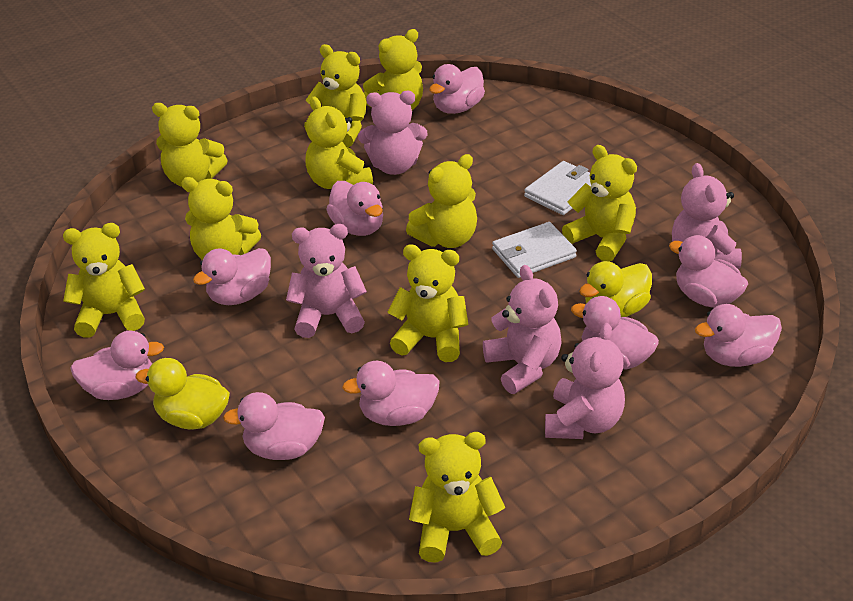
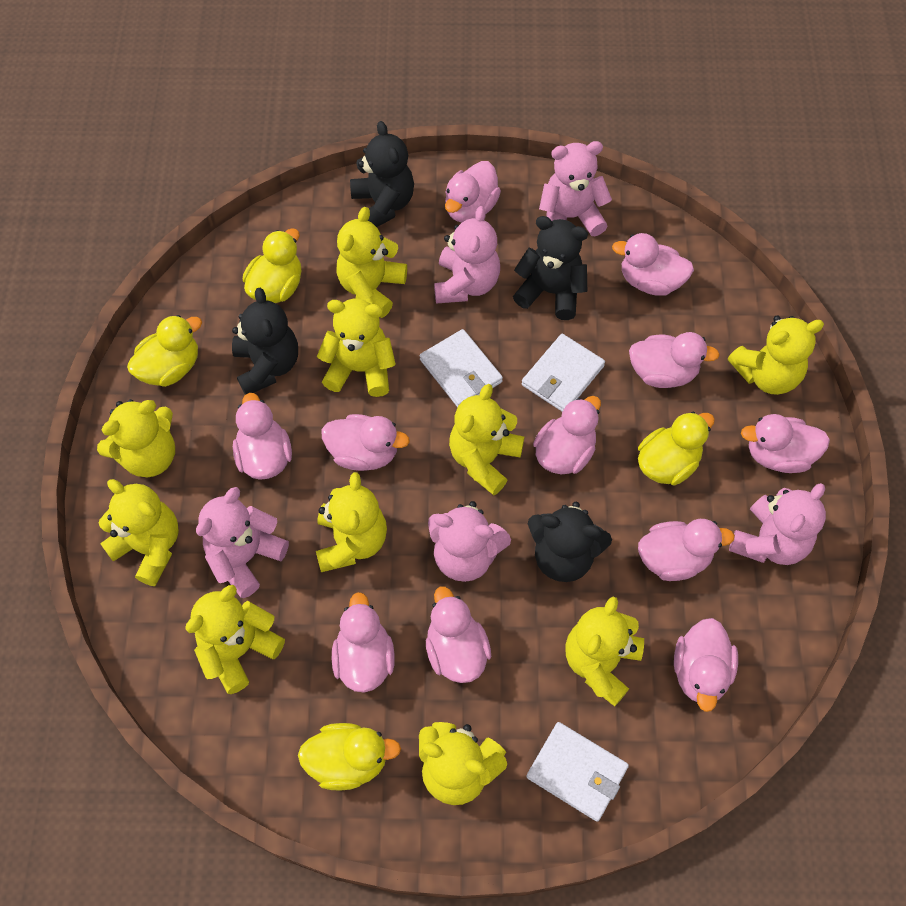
black teddy bear: none = 0 -> [232,288,298,395] [350,121,414,227] [513,216,588,320] [528,502,612,582] = 4
pink duck: [70,331,164,400] [193,248,271,305] [223,392,325,460] [326,181,383,236] [342,361,440,426] [429,64,485,114] [571,296,659,369] [669,235,748,308] [695,304,782,367] = 9 -> [233,393,292,480] [321,414,410,471] [332,592,395,692] [426,586,491,683] [445,161,501,222] [533,396,601,474] [612,233,694,296] [629,332,720,388] [638,519,735,581] [674,618,738,712] [741,414,830,473] = 11
white wallet: [492,222,577,278] [524,161,591,215] = 2 -> [420,329,503,407] [521,334,605,412] [526,722,629,822] = 3
yellow duck: [135,358,230,429] [579,261,652,317] = 2 -> [127,315,202,387] [243,228,301,303] [298,723,401,791] [638,411,715,485] = 4

